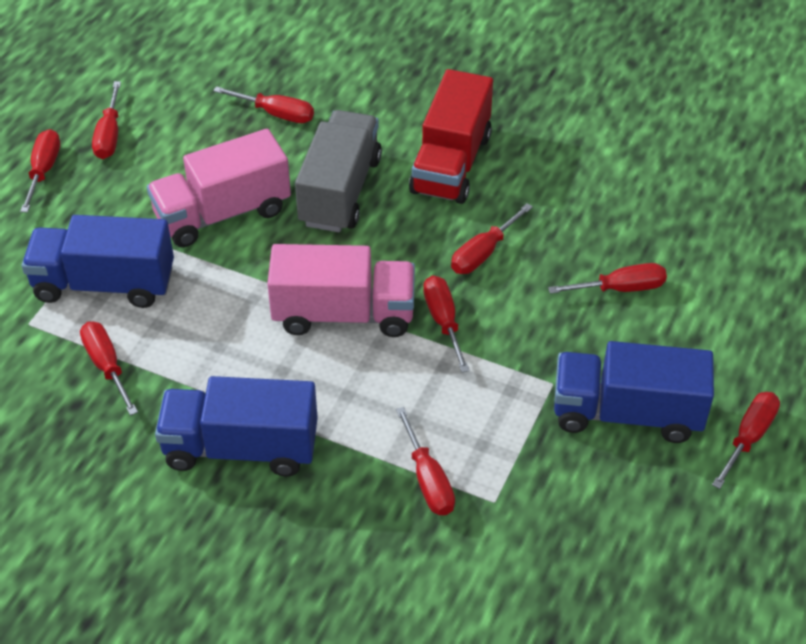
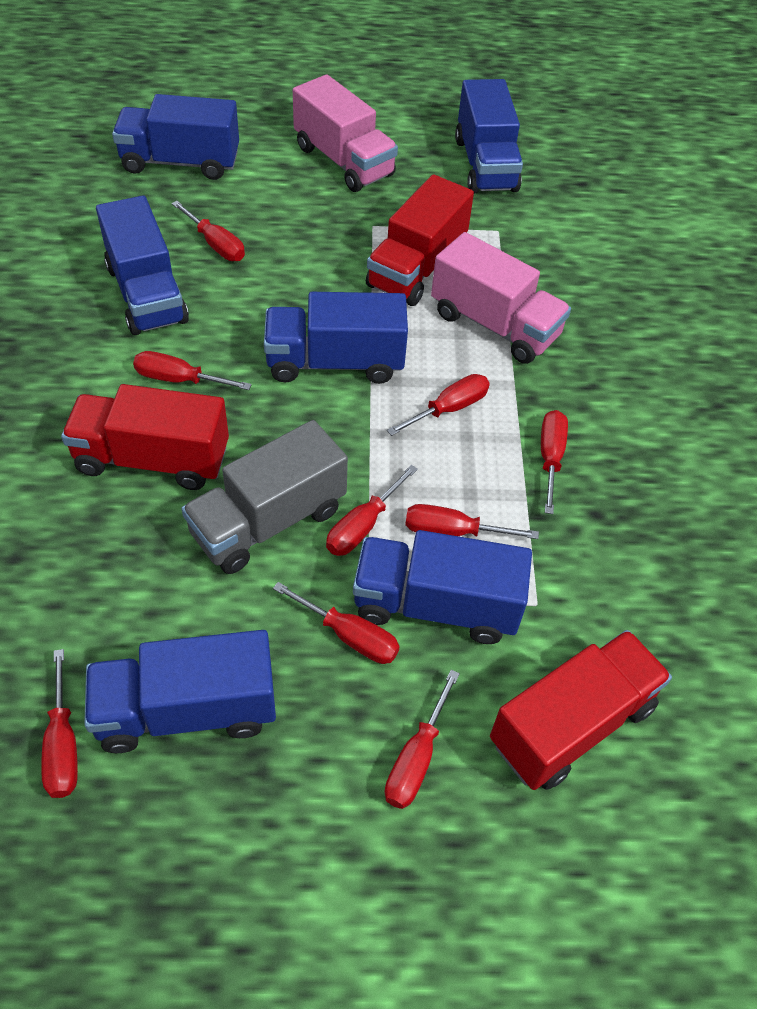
blue truck: [22,215,174,308] [155,376,318,476] [554,341,714,443] = 3 -> [84,630,276,753] [96,195,189,335] [112,94,239,180] [264,292,408,384] [353,530,532,644] [455,79,523,194] = 6
red truck: [409,69,493,204] = 1 -> [61,384,229,490] [366,174,474,306] [490,630,672,790] = 3

